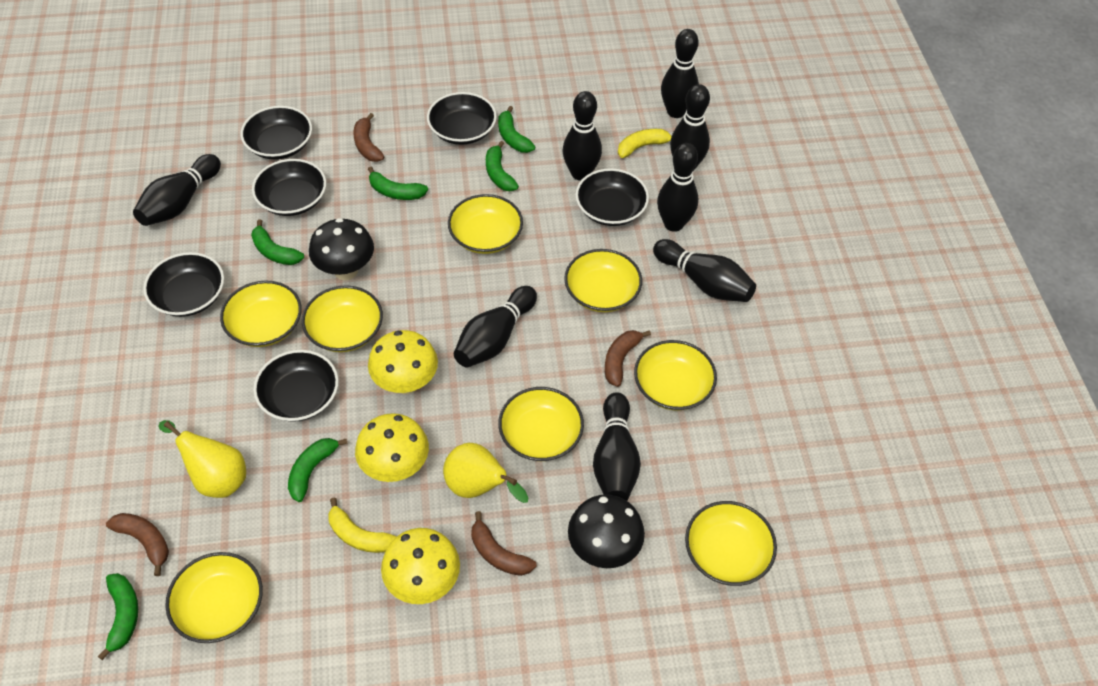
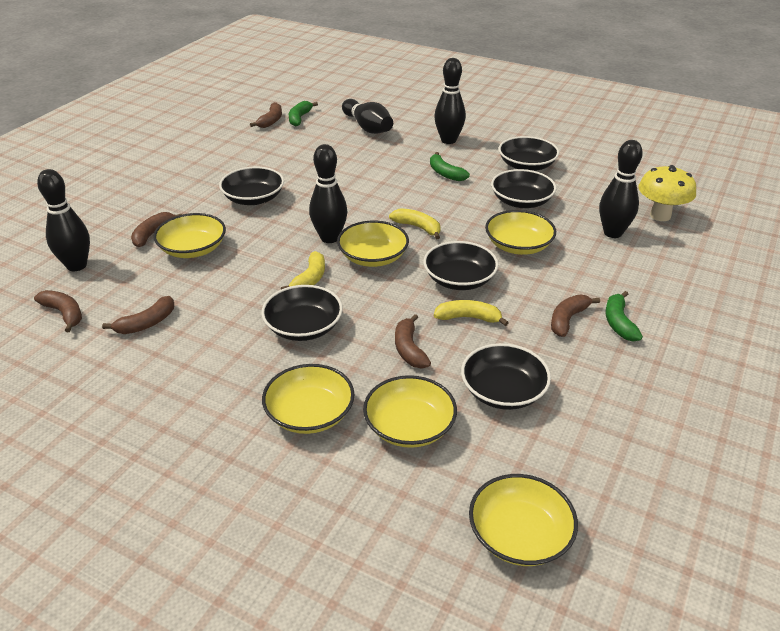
black bowling pin: [133,154,221,226] [454,286,537,368] [563,91,602,181] [593,392,641,501] [653,239,756,302] [657,143,698,232] [661,29,699,118] [670,84,710,171] = 8 -> [37,169,90,271] [309,144,347,243] [342,99,393,134] [434,58,466,144] [599,140,643,238] = 5
black mushroom: [309,218,374,280] [568,495,645,568] = 2 -> none = 0
brown banana: [106,513,169,576] [353,113,384,162] [471,511,537,576] [605,330,651,387] = 4 -> [34,290,82,332] [102,296,174,334] [131,212,182,247] [250,102,282,128] [395,314,431,368] [551,295,600,337] = 6
green banana: [98,573,138,660] [251,219,304,265] [288,438,348,502] [368,167,428,200] [486,141,519,191] [498,106,535,153] = 6 -> [289,101,318,127] [430,152,470,181] [605,291,643,342] = 3
yellow banana: [328,497,397,553] [618,129,672,158] = 2 -> [281,251,325,289] [389,209,440,239] [434,300,509,326] = 3
yellow bowl: [165,552,263,643] [220,280,302,347] [302,285,383,352] [448,194,523,254] [498,387,584,461] [564,249,642,312] [634,340,717,410] [685,501,777,586] = 8 -> [154,213,226,258] [262,364,355,434] [337,221,409,267] [363,375,457,448] [469,474,578,566] [485,210,556,255] = 6
yellow mushroom: [355,413,429,482] [368,330,438,394] [381,528,460,604] = 3 -> [638,165,696,221] = 1
yellow pear: [158,420,246,498] [443,443,528,503] = 2 -> none = 0

